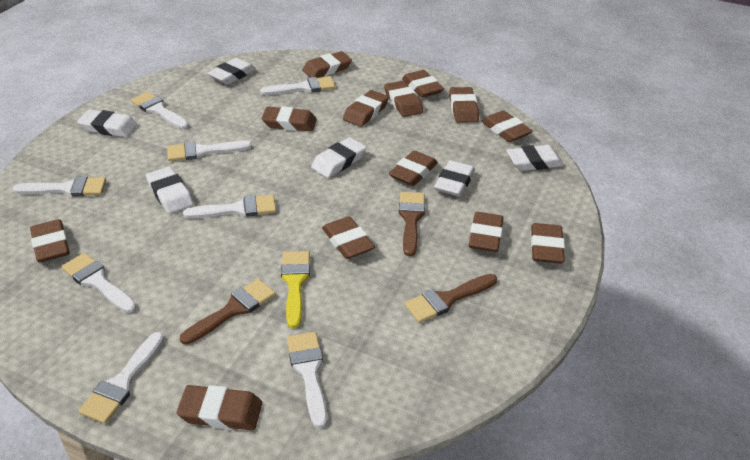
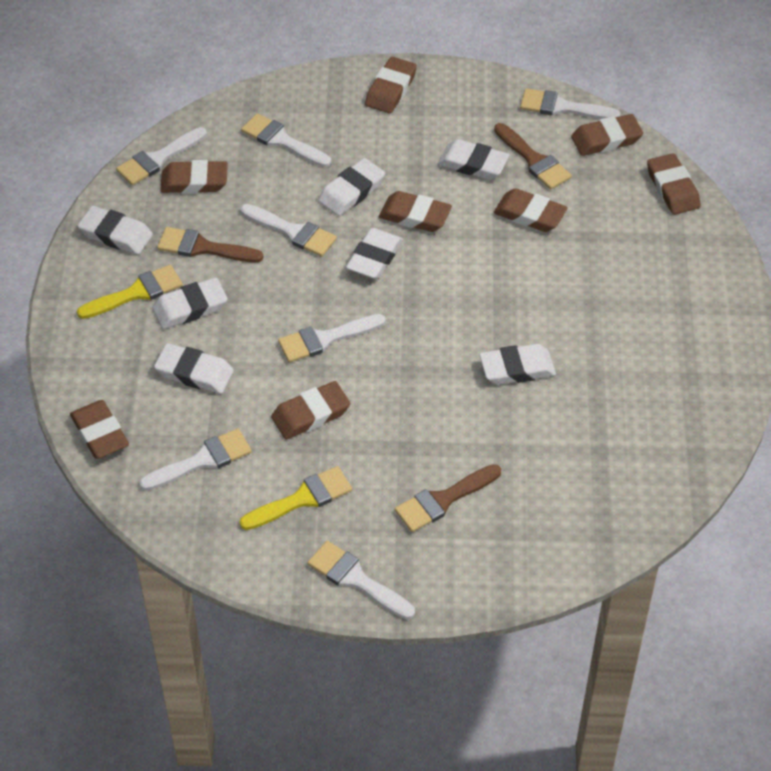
brown eraser: [30,219,70,263] [176,385,262,430] [262,106,317,132] [302,51,352,78] [322,216,375,259] [343,90,389,127] [384,81,423,117] [389,151,438,186] [402,70,444,98] [449,87,479,123] [469,212,503,252] [481,110,533,142] [531,223,565,264] = 13 -> [70,400,129,459] [160,160,228,194] [271,381,350,439] [365,57,417,113] [379,191,452,232] [494,188,568,232] [571,114,643,156] [647,153,701,215] = 8
white brush: [13,176,106,196] [62,253,137,313] [78,332,164,424] [131,92,189,129] [167,141,252,161] [183,195,276,218] [260,76,335,95] [287,332,327,428] = 8 -> [116,127,207,185] [139,429,252,491] [240,204,337,257] [241,113,331,167] [278,314,386,362] [308,541,415,619] [520,88,621,119] = 7
white eraser: [77,109,138,137] [146,167,193,214] [207,58,256,85] [311,137,366,178] [434,160,475,197] [506,145,564,171] = 6 -> [78,206,153,255] [152,278,227,329] [154,343,234,394] [318,158,385,216] [346,228,403,279] [438,139,510,180] [479,344,556,385] = 7
yellow brush: [281,251,310,328] = 1 -> [77,265,183,319] [239,466,352,530] = 2

